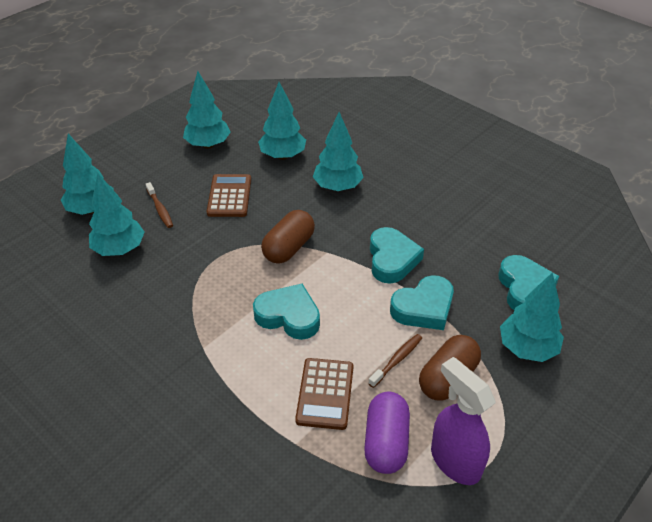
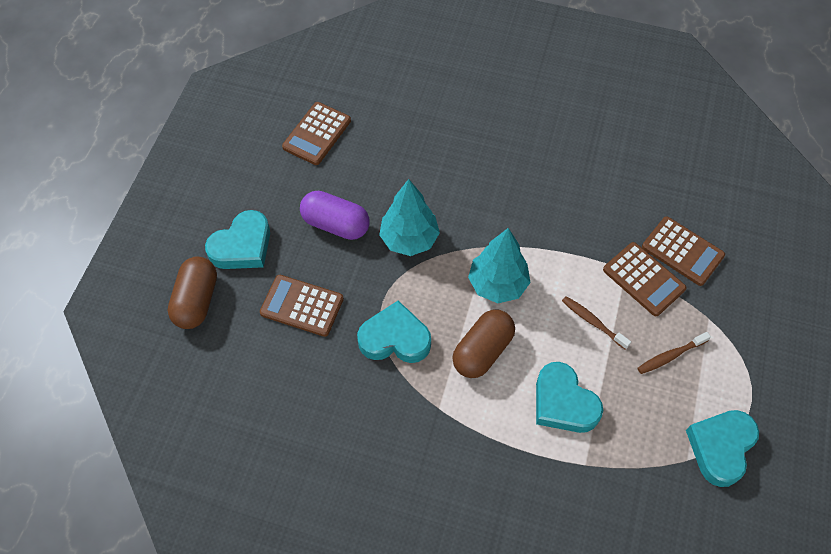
brown calculator: [207,174,251,217] [295,358,353,430] = 2 -> [260,275,344,337] [282,102,351,165] [603,242,687,316] [642,216,725,286] = 4
purple spray bottle: [431,357,496,485] = 1 -> none = 0
turquoise tree: [61,134,113,215] [89,173,145,256] [183,71,231,149] [258,82,306,160] [313,112,364,191] [500,272,564,362] = 6 -> [379,179,440,256] [468,228,531,303] = 2

